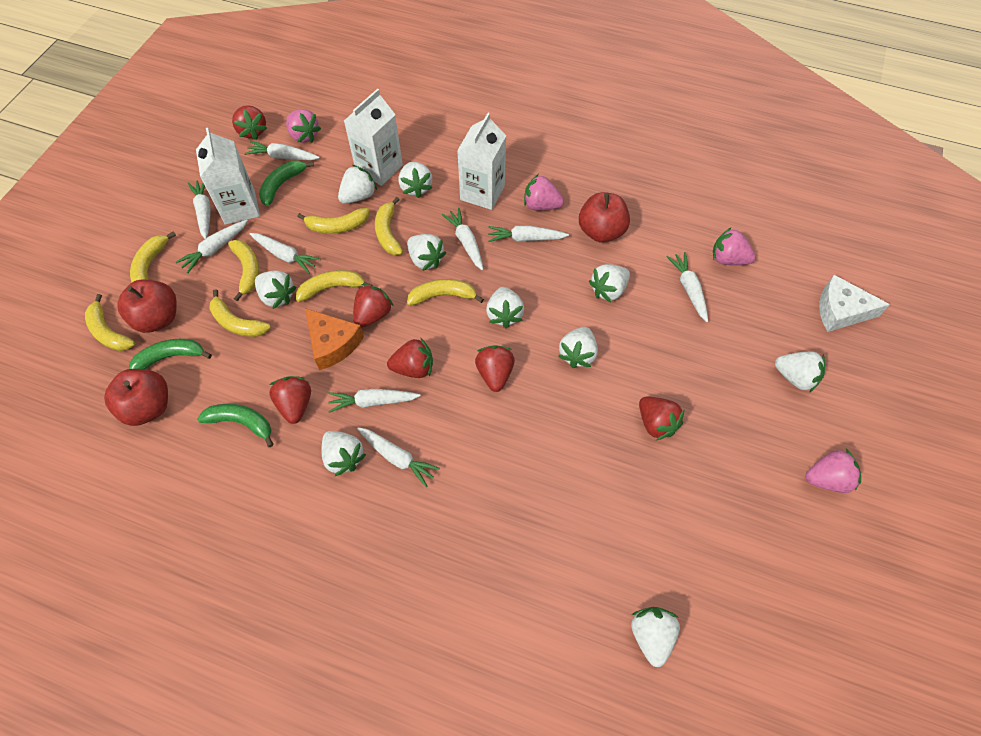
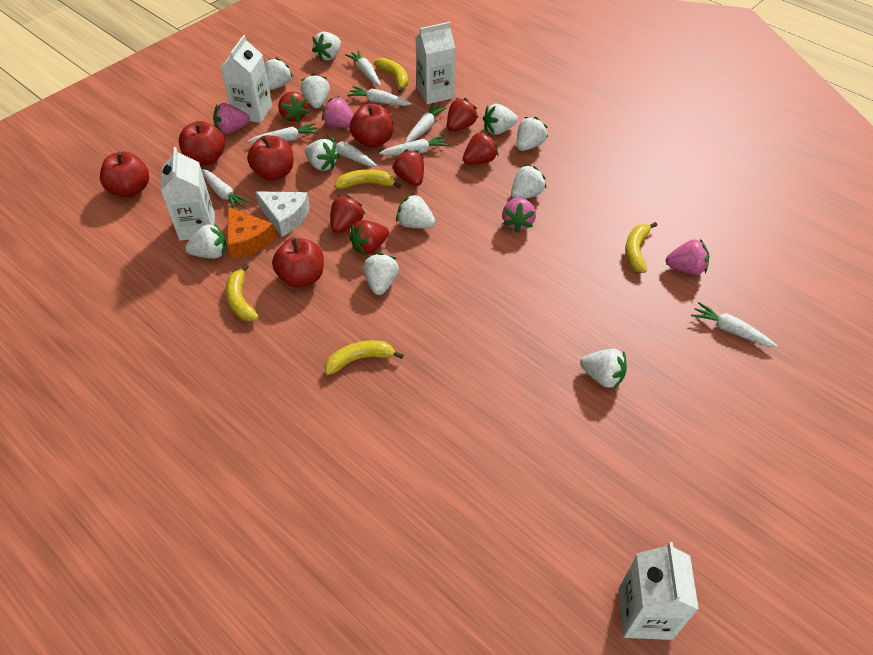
green banana: [129,339,212,369] [197,404,274,447] [259,160,314,206] = 3 -> none = 0
red apple: [104,369,168,426] [117,280,177,333] [579,192,630,243] = 3 -> [100,152,149,198] [179,121,225,166] [247,135,294,181] [272,238,324,288] [350,104,394,148] = 5
white carrot: [176,220,248,273] [187,180,211,239] [245,141,320,160] [250,233,321,274] [328,389,421,413] [357,427,440,487] [442,208,483,270] [488,225,569,242] [667,252,708,322] = 9 -> [201,169,250,209] [248,123,319,143] [326,134,377,167] [345,50,381,86] [347,86,412,106] [379,135,449,155] [406,103,447,143] [691,302,777,347] = 8
white carton: [196,128,260,225] [344,89,403,186] [457,113,506,210] = 3 -> [161,147,215,241] [221,35,272,123] [415,22,456,104] [618,542,699,640] = 4
white strawberry: [255,270,296,309] [321,431,366,476] [338,165,377,204] [399,162,432,198] [407,234,446,271] [486,287,524,328] [558,327,598,368] [589,264,630,302] [631,607,680,667] [775,351,825,393] = 10 -> [185,223,227,259] [265,58,293,90] [301,74,330,109] [305,139,340,171] [312,32,341,61] [363,253,399,295] [396,194,435,228] [483,104,518,135] [511,164,547,199] [517,117,548,151] [580,349,627,389] = 11
yellow banana: [85,294,135,351] [130,231,176,282] [209,289,271,337] [228,240,259,302] [296,270,372,302] [297,208,369,234] [375,197,403,255] [407,279,484,306] = 8 -> [226,264,259,322] [325,340,403,375] [335,169,401,189] [374,58,408,93] [625,222,657,273] = 5

